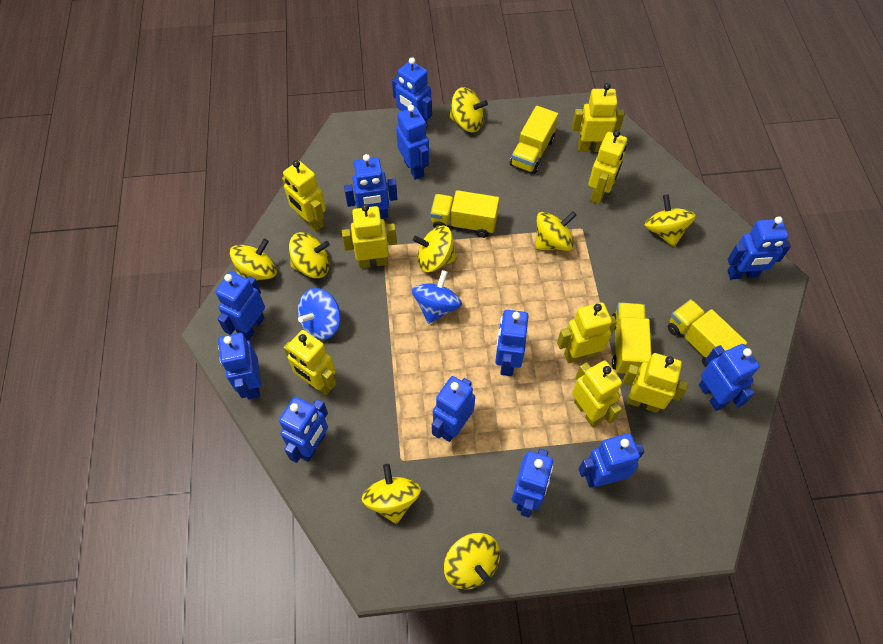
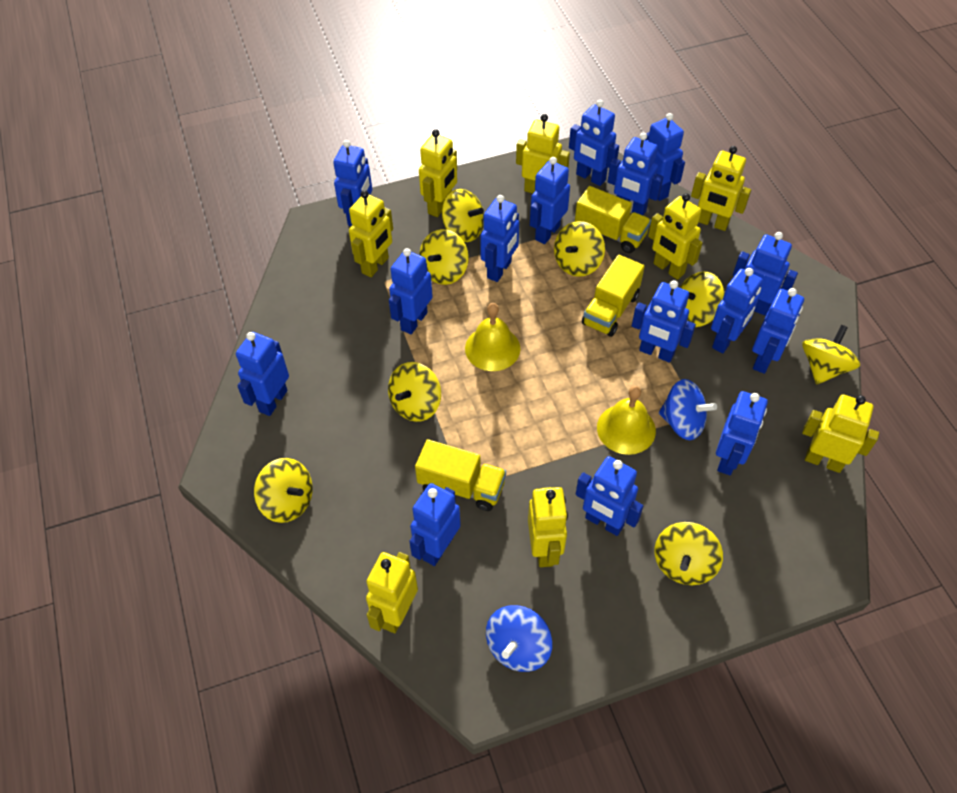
blue robot: [215,272,265,341] [218,333,261,399] [279,397,328,463] [344,154,397,219] [392,57,432,128] [396,105,429,180] [432,376,475,442] [495,310,528,376] [512,449,553,518] [578,433,644,488] [699,344,760,411] [727,216,791,279] = 12 -> [236,332,289,416] [333,140,372,226] [389,248,433,334] [409,483,461,566] [480,195,519,282] [530,157,570,244] [569,100,619,186] [576,456,643,536] [608,132,663,215] [632,280,696,363] [645,113,685,201] [711,268,763,353] [716,391,768,475] [733,232,798,316] [752,288,804,374] = 15
yellow bell: none = 0 -> [465,303,520,371] [597,386,656,455] = 2
yellow truck: [430,190,499,238] [510,106,558,174] [612,303,652,375] [668,299,747,367] = 4 -> [415,439,506,511] [575,186,651,253] [582,255,645,337] = 3

